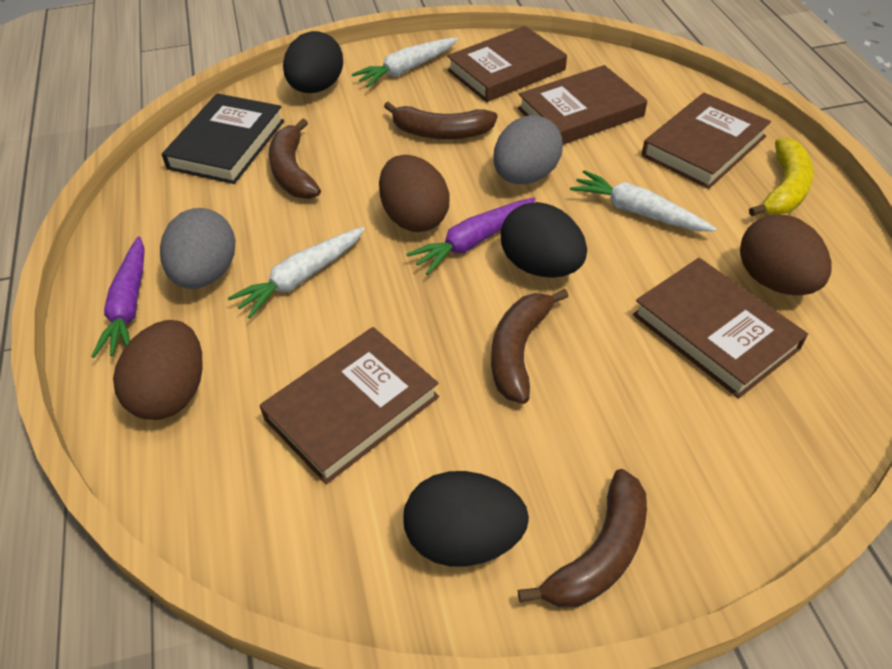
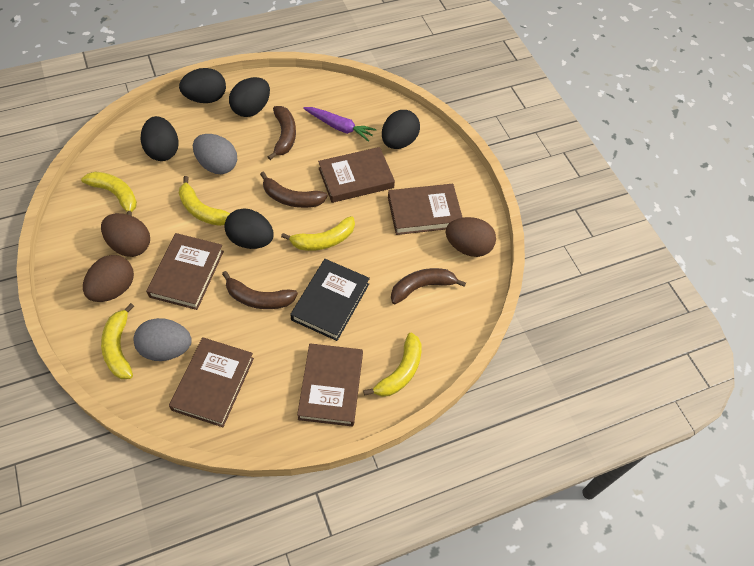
black egg: [283,31,343,93] [403,471,529,567] [501,202,587,278] = 3 -> [141,116,179,161] [179,68,226,103] [224,208,274,249] [229,77,270,117] [382,110,420,149] = 5
purple carrot: [91,236,145,358] [406,197,536,275] = 2 -> [303,107,376,142] = 1
white carrot: [228,227,365,319] [352,37,458,88] [570,170,717,231] = 3 -> none = 0
yellow banana: [749,138,814,216] = 1 -> [81,172,137,216] [101,303,134,379] [179,176,230,226] [281,216,355,251] [363,333,422,397] = 5

